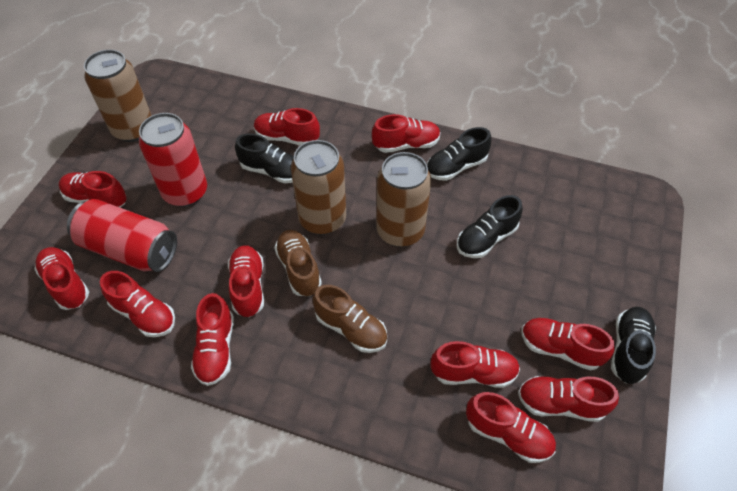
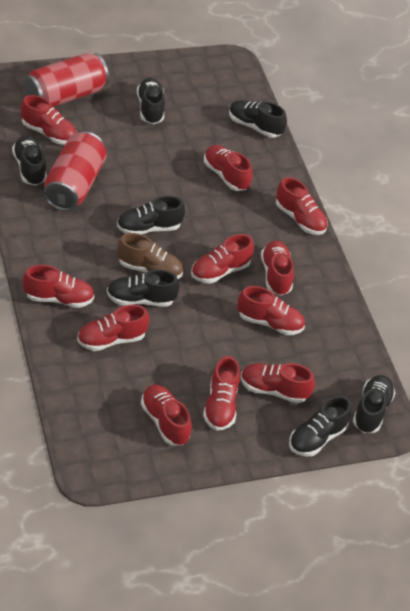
black shoe: [235,133,294,183] [427,127,491,181] [457,195,523,258] [611,307,656,384] = 4 -> [12,135,47,186] [107,270,180,307] [117,196,185,234] [137,78,165,124] [229,100,287,138] [289,396,352,456] [353,375,395,433] = 7
brown can: [84,50,152,142] [291,140,346,235] [376,152,431,247] = 3 -> none = 0
brown shoe: [274,230,322,296] [313,285,387,353] = 2 -> [117,233,183,279] = 1

